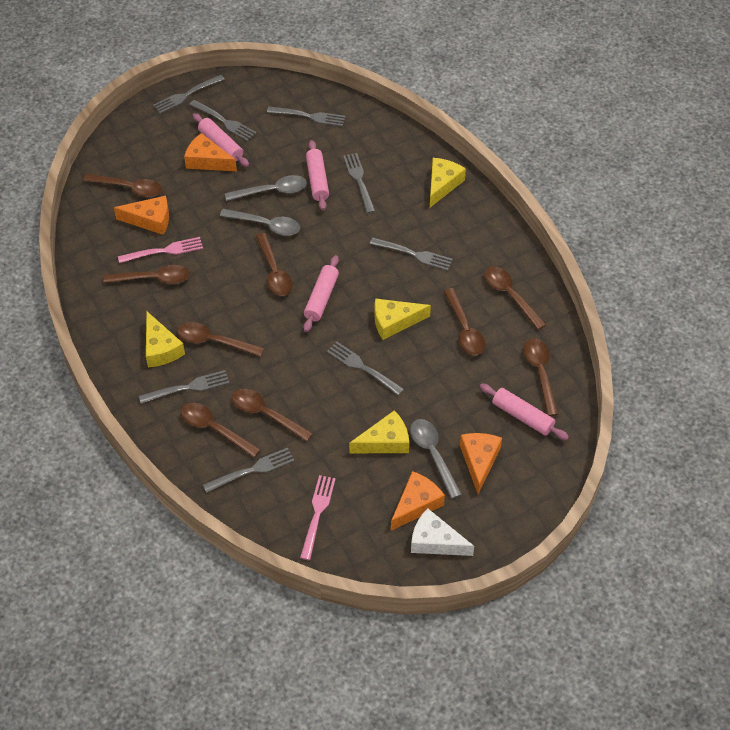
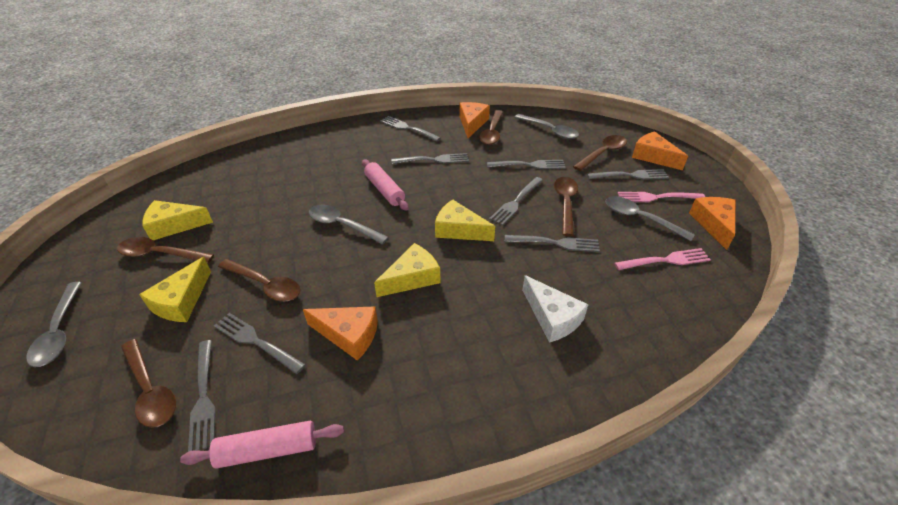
brown spoon: [83,174,162,197] [103,265,190,284] [177,322,264,357] [181,403,261,458] [232,389,313,442] [256,233,292,296] [444,288,485,355] [484,267,546,330] [524,338,559,416] = 9 -> [117,237,214,263] [121,339,176,428] [218,259,301,302] [479,110,503,145] [554,177,578,236] [573,135,627,171] = 6
grey spoon: [220,209,300,236] [225,175,307,201] [410,419,462,499] = 3 -> [26,282,82,367] [309,204,389,244] [514,114,579,139] [605,196,695,241] = 4
pink rolling pin: [193,113,249,167] [303,255,339,332] [306,140,329,210] [480,384,569,440] = 4 -> [180,421,344,469] [362,159,409,211] = 2

